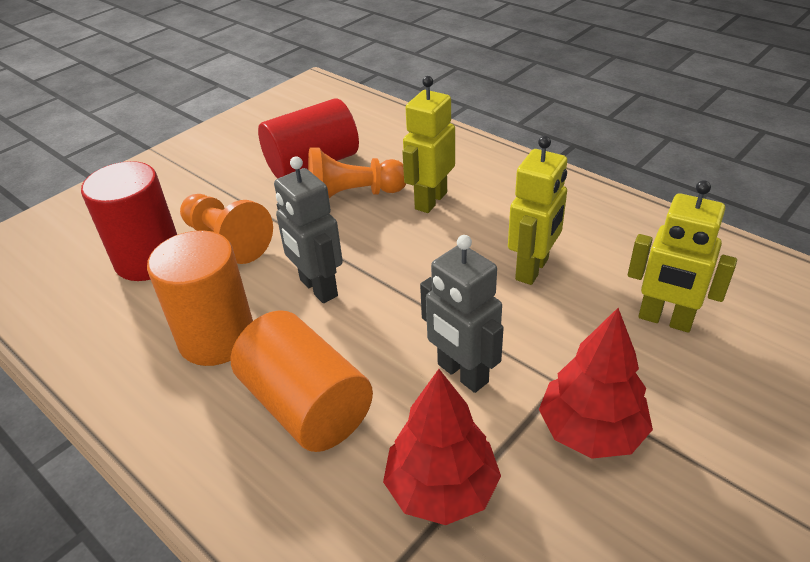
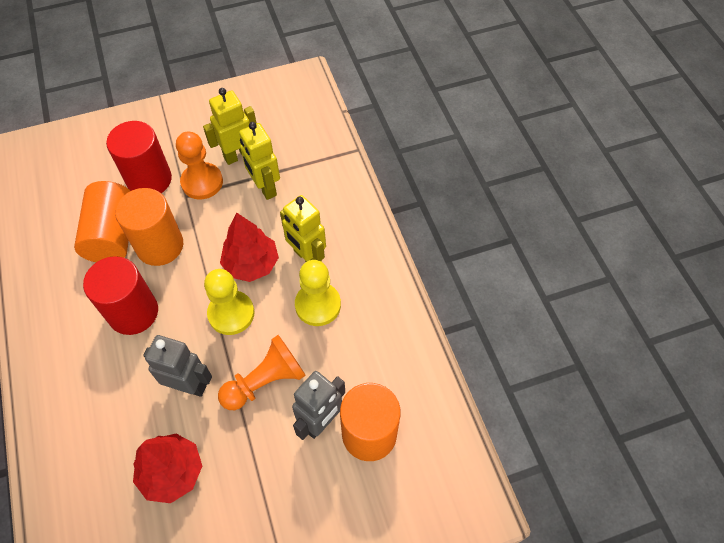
orange cylinder: [147,230,253,366] [231,310,373,452] = 2 -> [74,181,130,262] [115,188,183,266] [340,383,401,461] = 3
yellow pawn: none = 0 -> [204,269,254,335] [295,260,341,326] = 2

